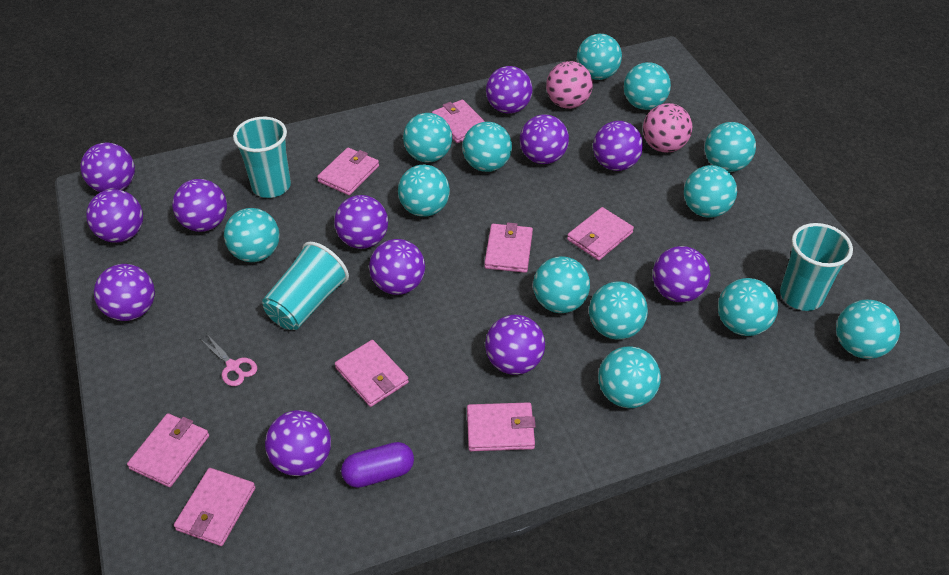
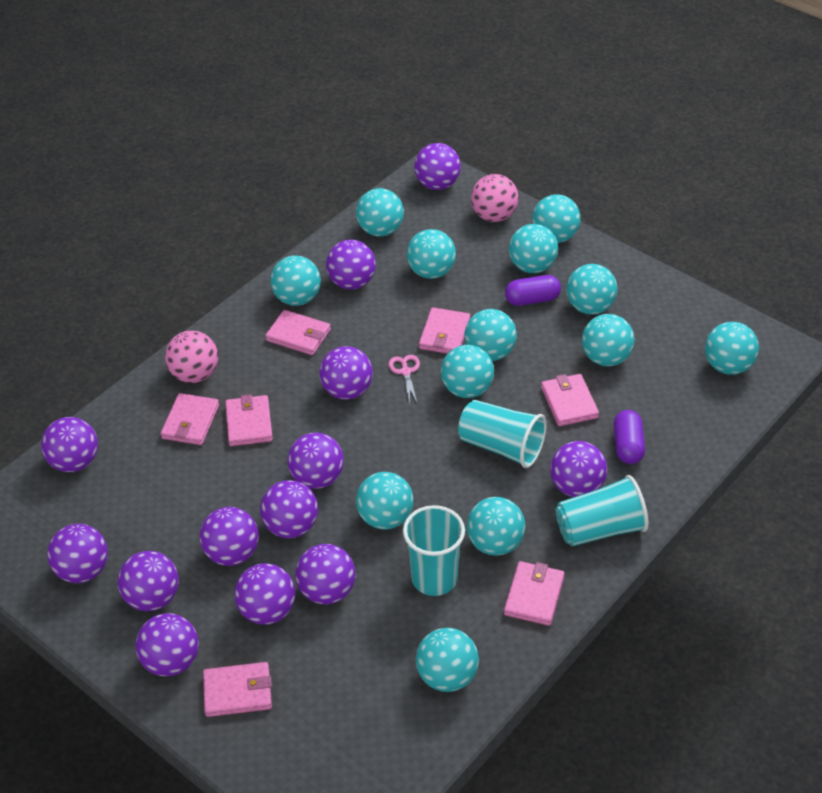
pink wallet: [127,413,209,487] [174,468,256,546] [317,148,379,195] [335,340,409,407] [432,100,485,143] [467,402,536,451] [484,222,533,273] [567,207,634,260] = 8 -> [161,393,219,445] [203,662,272,717] [225,394,273,446] [265,310,331,355] [419,307,470,354] [504,561,565,626] [541,374,599,426] = 7
purple ball: [80,143,135,192] [86,189,143,243] [94,264,155,321] [172,179,227,232] [265,410,331,476] [334,195,388,249] [369,239,425,295] [485,315,545,375] [486,66,533,114] [520,114,569,164] [593,121,643,171] [653,246,710,302] = 12 -> [41,417,98,472] [47,524,108,583] [118,551,179,611] [136,613,199,676] [199,507,259,566] [234,563,295,625] [260,480,318,538] [288,432,344,489] [295,544,355,605] [319,346,373,400] [326,240,376,290] [414,143,461,190] [550,441,607,497] = 13
purple capsule: [341,442,414,488] = 1 -> [505,275,561,306] [613,410,645,464] = 2

